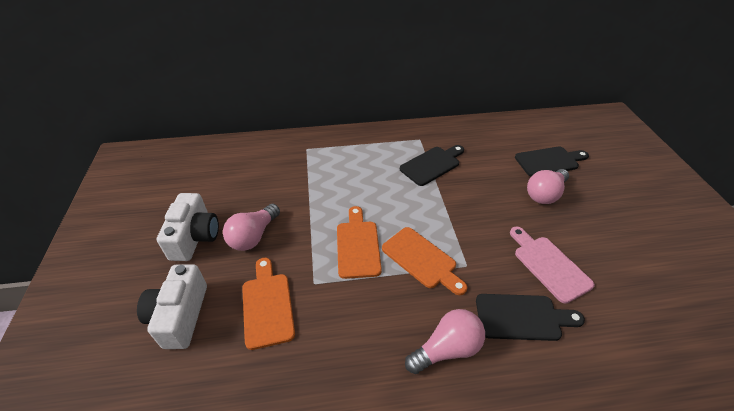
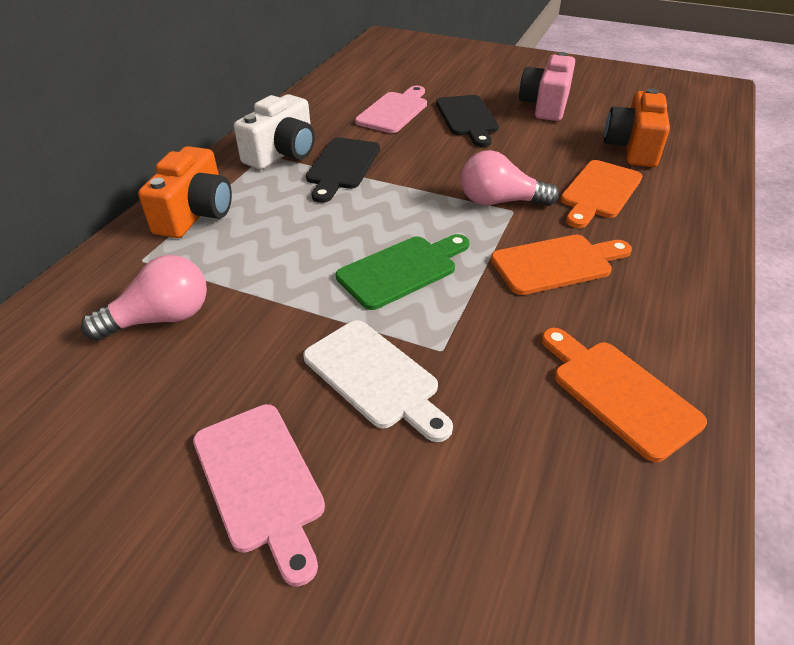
black cutting board: [400,145,464,186] [476,294,585,341] [515,146,589,176] = 3 -> [306,138,380,203] [436,95,499,147] = 2
green cutting board: none = 0 -> [336,234,470,310] = 1
orange camera: none = 0 -> [138,146,232,238] [604,88,670,167] = 2
pink camera: none = 0 -> [519,52,575,121] = 1
pink cutting board: [510,227,595,304] = 1 -> [193,404,325,587] [355,86,427,133] = 2
pink light bulb: [223,204,280,251] [405,309,485,374] [527,169,569,204] = 3 -> [81,255,207,341] [461,150,559,206] = 2
white camera: [137,264,207,349] [157,193,219,261] = 2 -> [234,94,315,169] = 1
white cutting board: none = 0 -> [303,320,453,442] = 1

